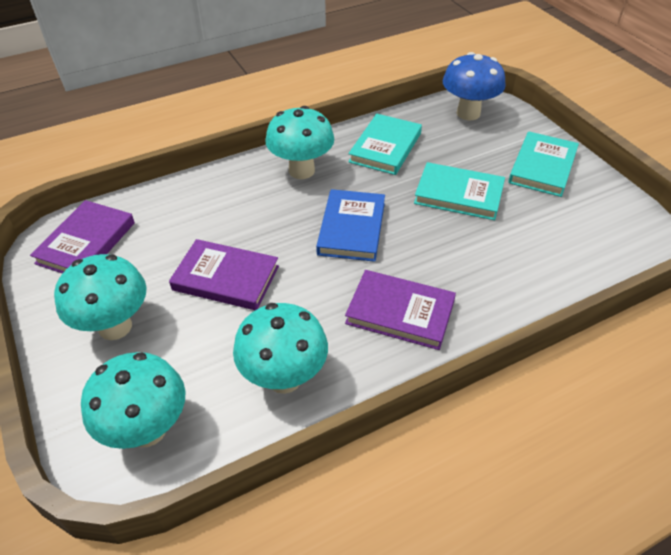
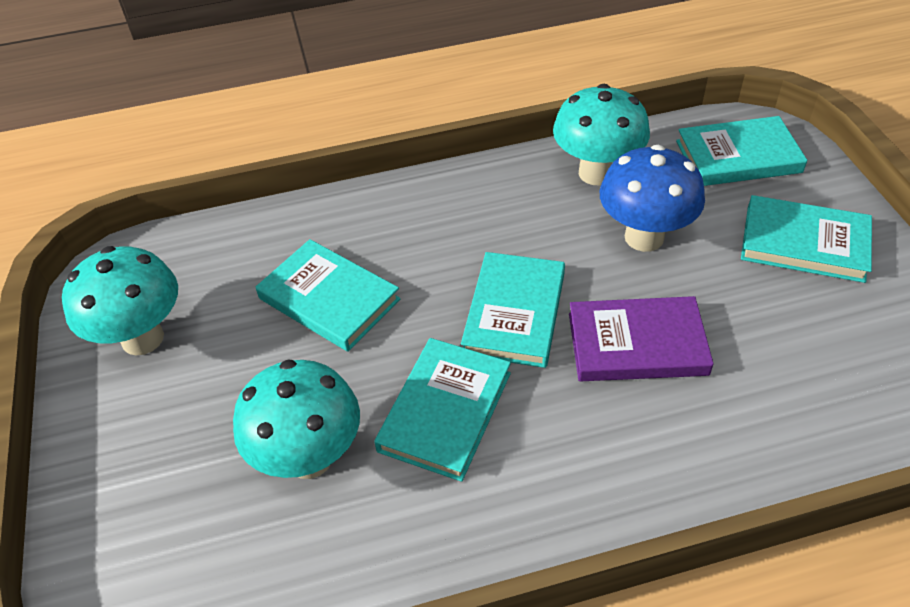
blue book: [316,189,385,262] = 1 -> none = 0
purple book: [30,200,135,274] [169,239,279,310] [345,270,456,350] = 3 -> [569,296,714,381] = 1
turquoise book: [348,114,422,175] [414,162,505,220] [508,132,579,197] = 3 -> [256,239,400,352] [374,338,511,482] [461,252,565,368] [676,116,807,186] [741,195,872,283] = 5
turquoise mushroom: [54,254,147,340] [81,352,186,449] [233,303,328,394] [265,106,334,179] = 4 -> [62,246,178,356] [233,360,360,479] [553,84,650,186] = 3

